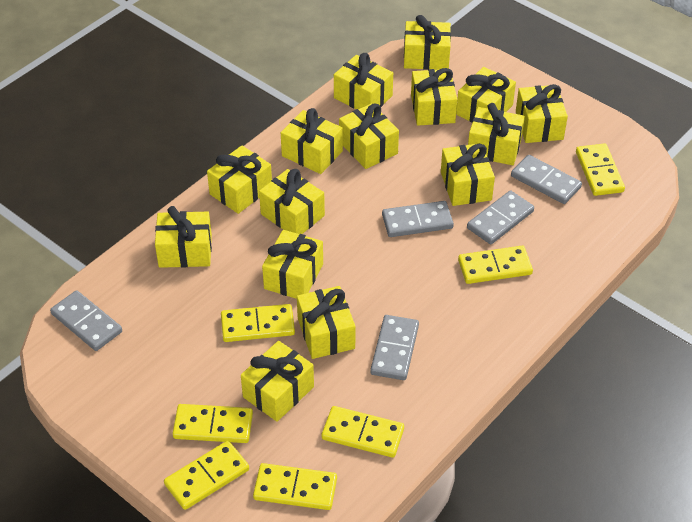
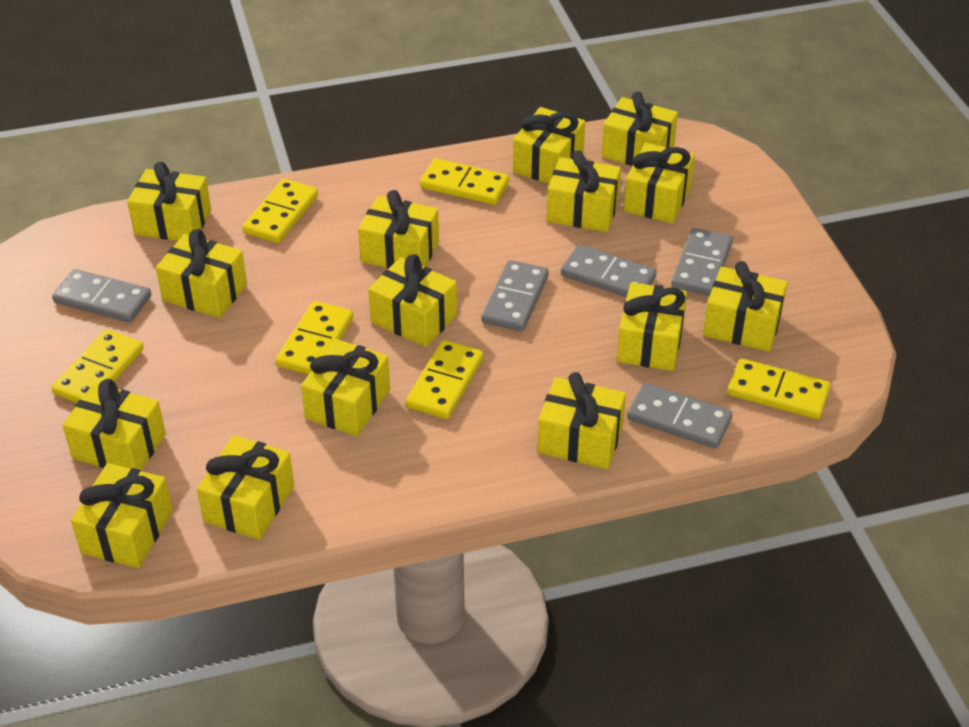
yellow domino: [164,441,249,510] [172,404,253,443] [221,304,295,342] [253,463,337,510] [322,406,404,458] [458,246,533,284] [576,143,625,196] = 7 -> [51,329,143,403] [242,179,318,243] [276,301,354,375] [406,340,484,419] [420,158,509,205] [728,358,831,419] = 6

